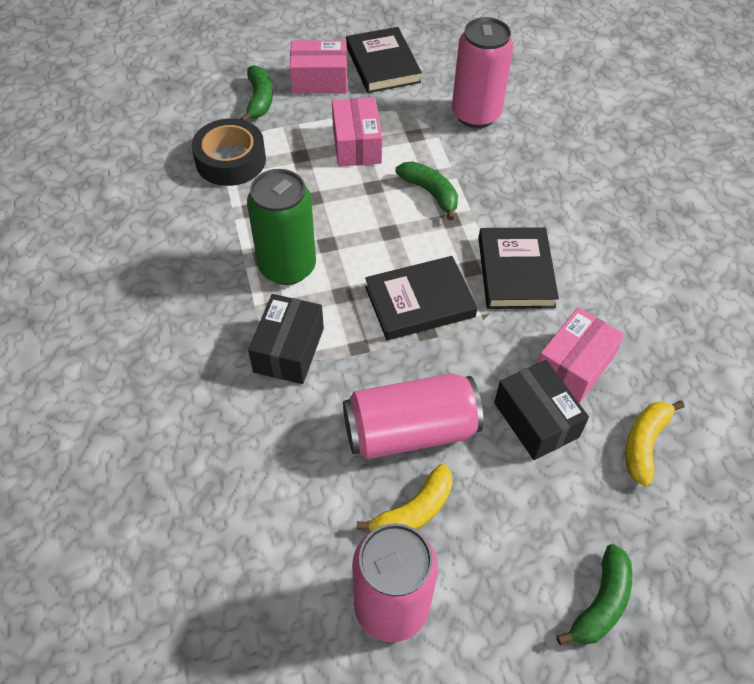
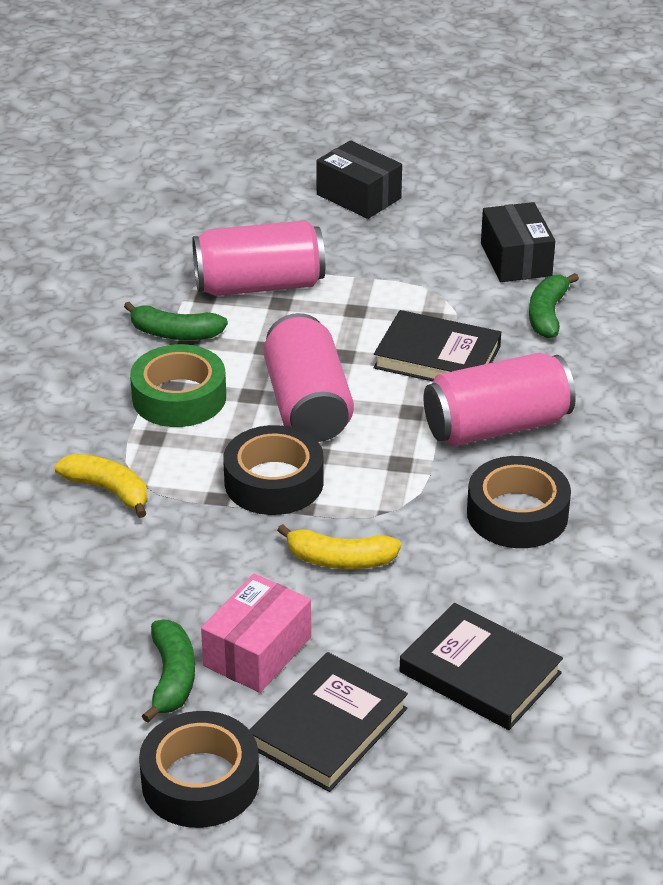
black tape: [192,118,266,186] = 1 -> [139,711,259,828] [223,425,324,515] [467,456,571,548] = 3
green can: [247,169,316,285] = 1 -> none = 0
green tape: none = 0 -> [130,344,226,427] = 1
pink box: [290,40,347,94] [332,98,382,167] [538,307,624,403] = 3 -> [201,574,311,693] = 1

